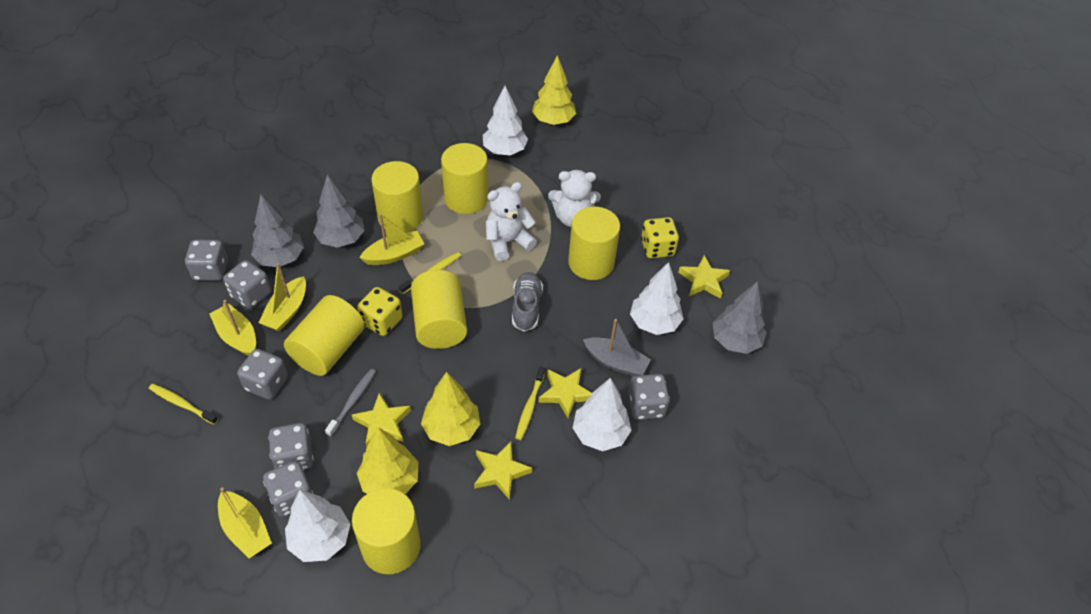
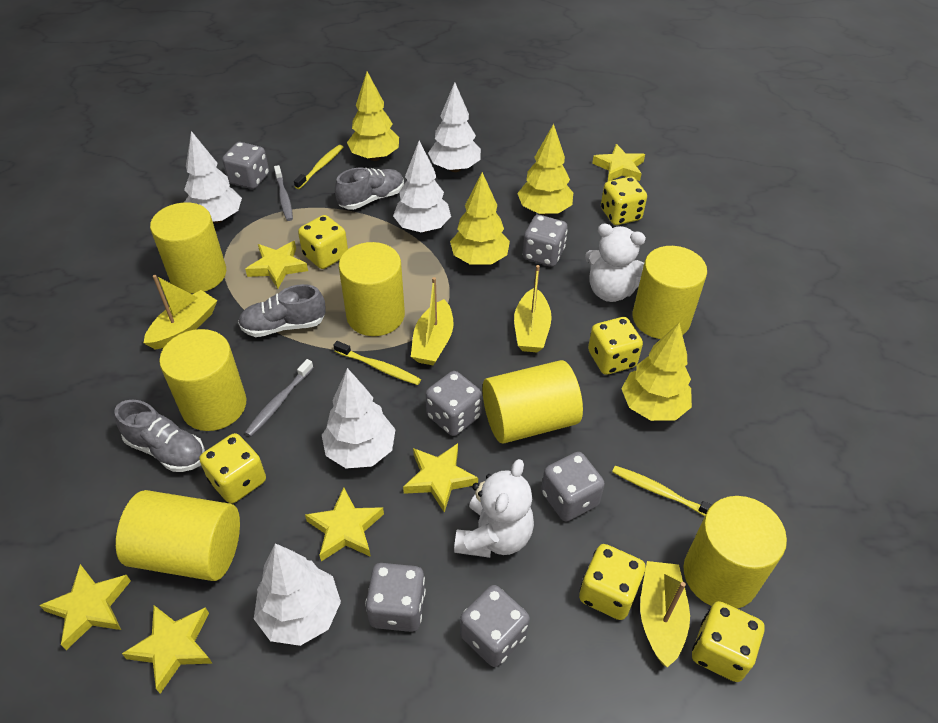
grey boat: [583,319,651,376] = 1 -> none = 0
grey shoe: [512,272,543,332] = 1 -> [114,400,205,472] [238,284,326,337] [335,168,404,210] = 3
grey toothbrush: [325,369,376,437] = 1 -> [245,359,314,437] [274,165,293,221] = 2
grey tree: [251,194,304,267] [313,174,365,248] [713,281,767,354] = 3 -> none = 0
white tree: [285,490,350,562] [483,86,528,155] [573,378,631,451] [630,262,684,335] = 4 -> [184,131,242,223] [254,543,341,646] [322,368,396,468] [393,141,451,232] [428,82,481,172] = 5
yellow cylinder: [284,295,365,376] [352,488,421,574] [371,161,423,233] [411,270,467,349] [441,143,488,214] [568,207,620,280] = 6 -> [116,490,240,581] [150,202,226,293] [159,329,246,431] [339,242,405,336] [482,360,583,444] [633,246,707,339] [683,496,787,609] = 7
yellow dice: [357,287,403,336] [641,217,679,258] = 2 -> [199,433,266,504] [298,215,348,269] [579,544,646,620] [588,317,643,375] [601,176,647,225] [692,601,765,682] = 6
yellow star: [352,393,411,447] [474,441,532,500] [538,368,592,419] [678,255,730,299] = 4 -> [39,564,131,650] [122,605,213,694] [245,241,308,289] [305,487,384,562] [403,443,478,513] [592,144,645,181] = 6
yellow tree: [357,427,418,494] [421,372,480,446] [532,55,576,125] = 3 -> [347,72,399,161] [450,172,510,265] [517,124,573,215] [621,323,692,421] = 4

